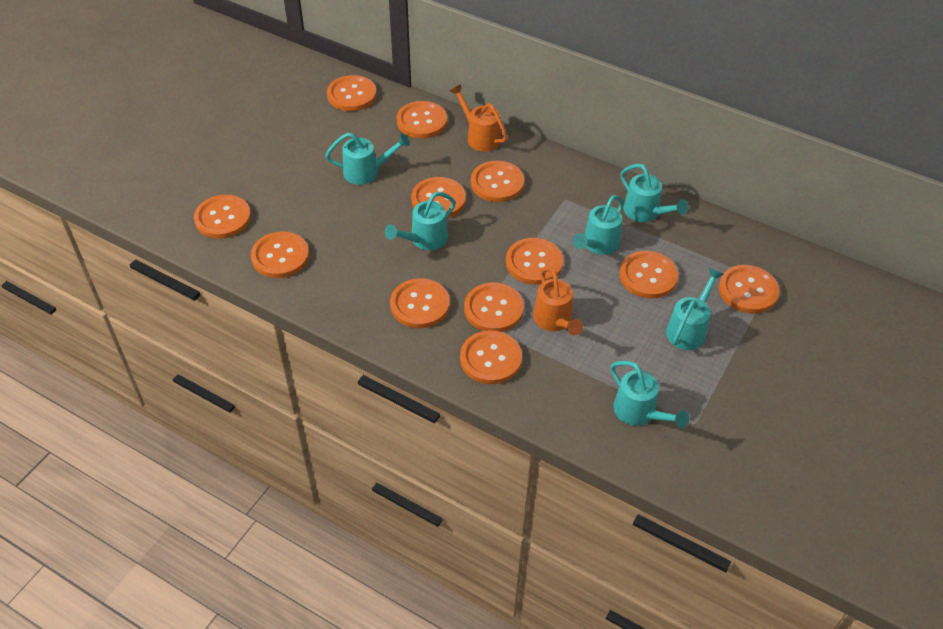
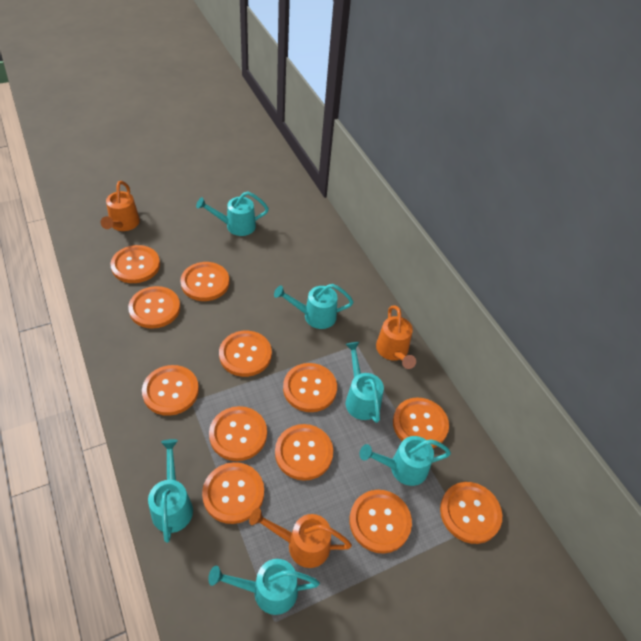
orange watering can: [450,84,507,152] [533,267,583,336] = 2 -> [101,181,140,231] [249,508,352,568] [376,305,416,369] = 3

